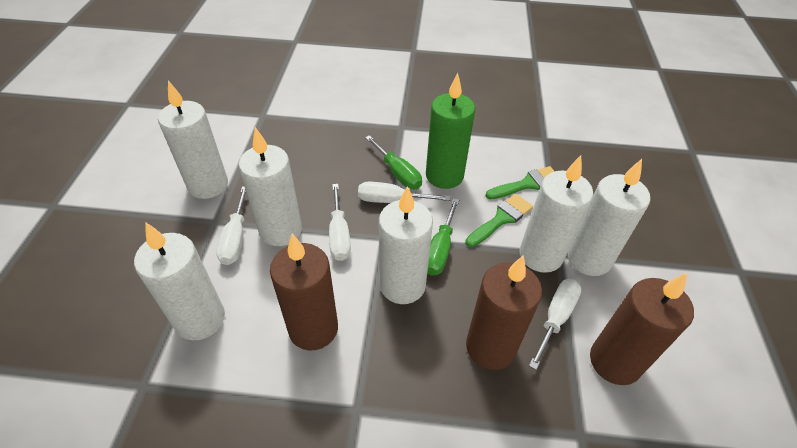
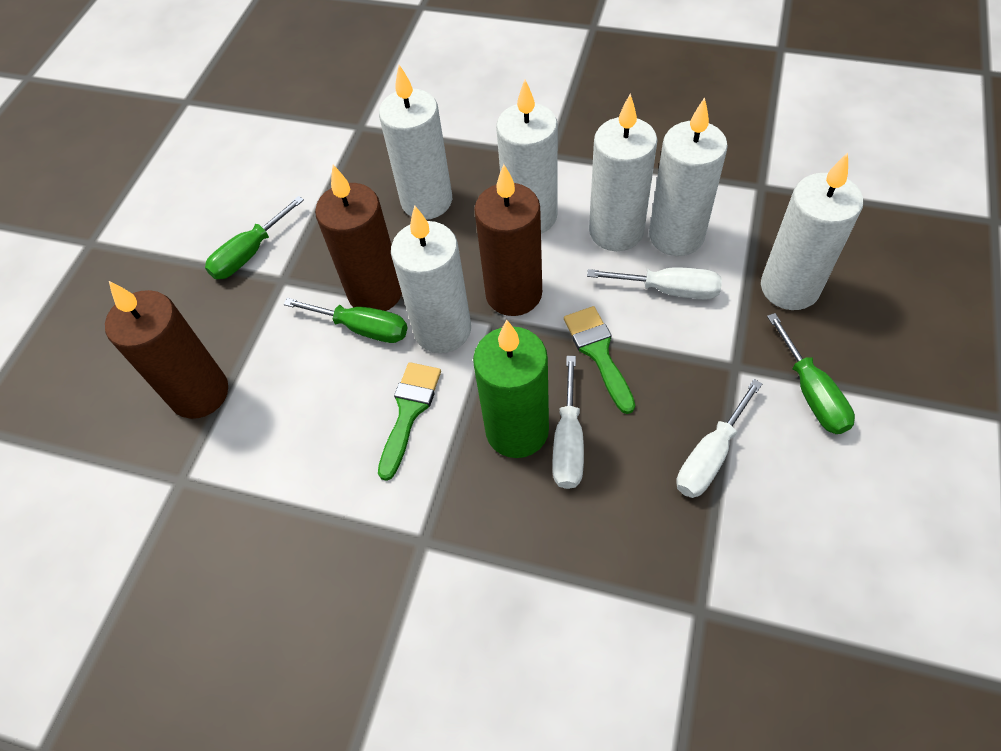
green screwdriver: [365,135,422,189] [427,198,459,276] = 2 -> [205,196,304,279] [283,298,408,343] [767,313,855,434] = 3
white screwdriver: [216,186,246,265] [329,184,351,261] [358,182,451,203] [529,279,582,370] = 4 -> [553,356,584,489] [587,267,722,300] [676,379,762,498] = 3

